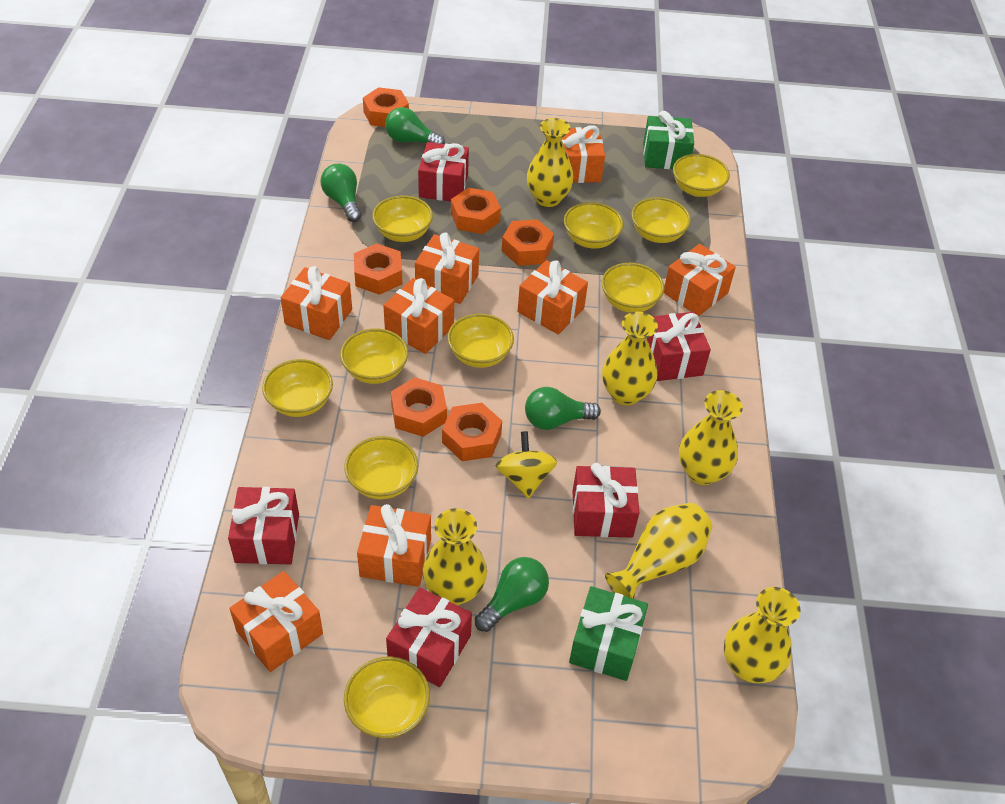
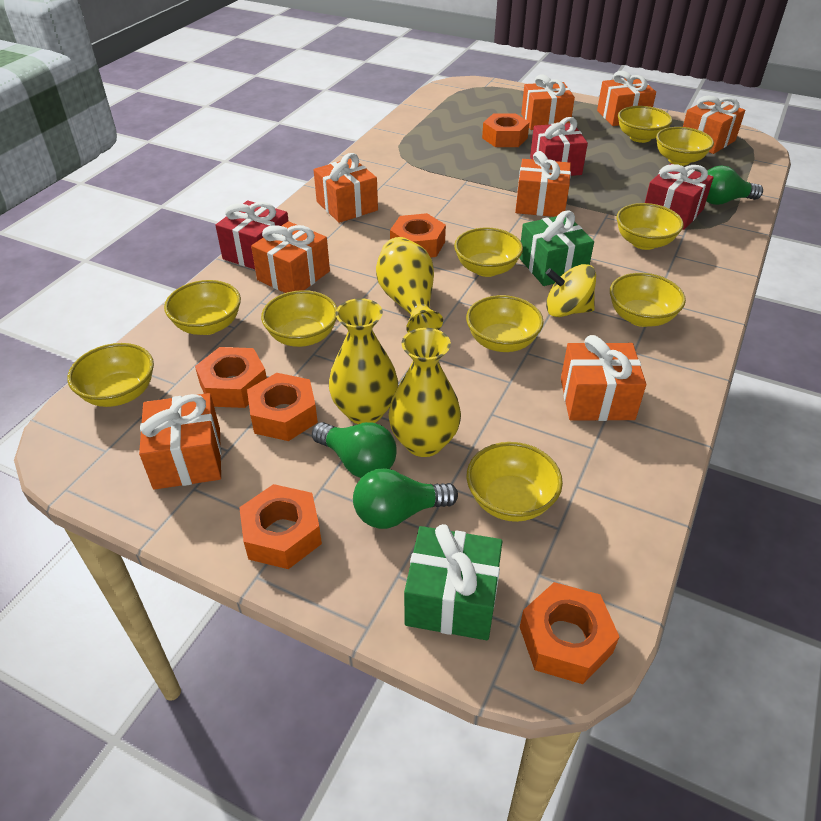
green light bulb: [321,163,361,222] [385,107,445,144] [475,557,549,632] [525,387,601,430] = 4 -> [312,422,396,478] [353,468,458,529] [706,165,763,205] = 3
red gift: [228,487,299,564] [386,587,472,687] [418,142,469,202] [572,463,639,538] [647,312,711,381] = 5 -> [215,200,289,269] [530,117,588,176] [645,164,714,230] = 3
yellow vase: [422,508,487,605] [527,118,574,207] [602,312,658,406] [605,503,712,599] [679,390,743,485] [723,587,801,683] = 6 -> [329,298,398,424] [376,237,443,332] [388,328,461,457] = 3

